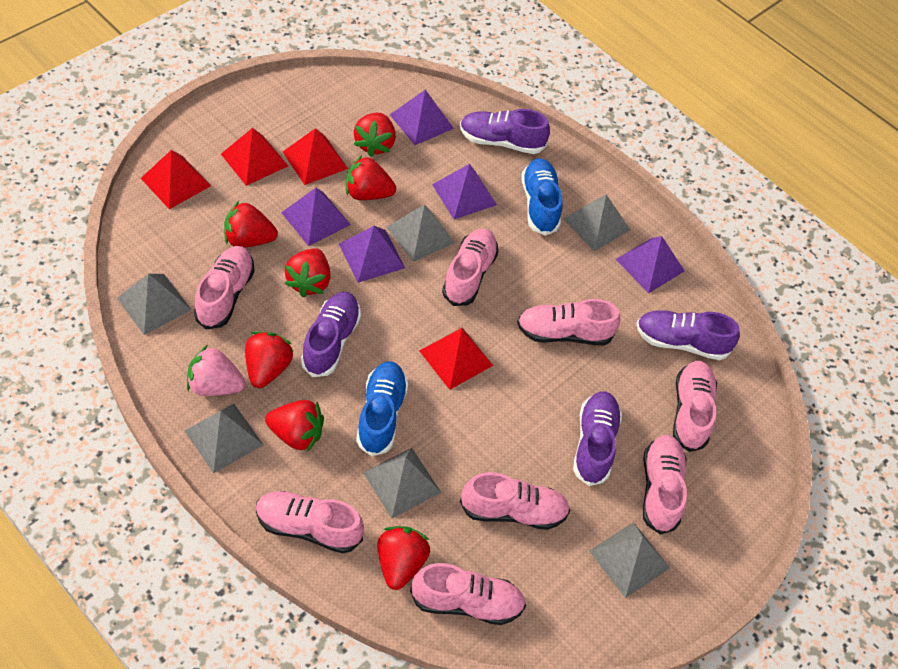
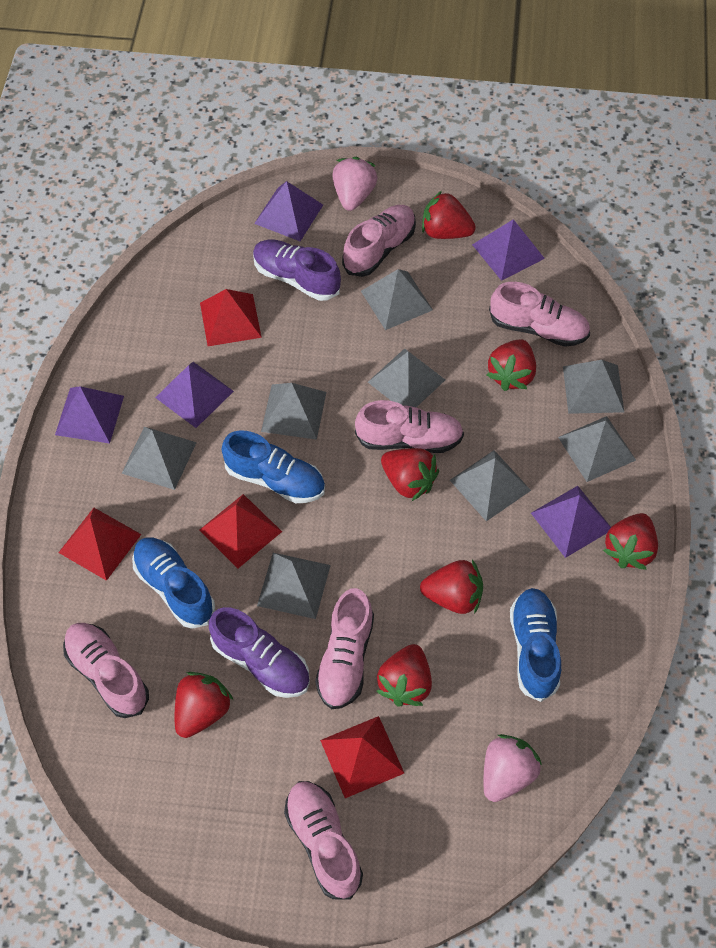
blue shoe: [356,361,408,456] [521,158,563,236] = 2 -> [132,537,215,629] [222,430,325,503] [510,588,561,702] = 3
grey pyramid: [117,274,191,335] [184,404,263,474] [363,448,441,518] [387,204,455,262] [563,195,630,251] [589,522,670,598] = 6 -> [121,427,197,490] [257,553,331,619] [261,383,326,440] [361,269,433,330] [368,348,445,407] [450,450,531,521] [558,416,636,482] [563,360,624,414] = 8
pink shoe: [194,246,255,329] [256,491,364,553] [410,563,526,625] [442,228,499,306] [460,472,570,530] [517,299,620,346] [643,435,687,535] [673,361,717,452] = 8 -> [63,623,149,718] [284,781,363,900] [315,588,374,709] [342,205,416,277] [355,400,464,453] [489,282,590,347] = 6
pink strawberry: [187,345,246,396] = 1 -> [332,157,377,211] [484,734,542,802] = 2
purple shoe: [301,292,361,377] [460,109,550,154] [573,391,622,486] [636,310,740,360] = 4 -> [209,607,310,698] [253,240,341,301] = 2

